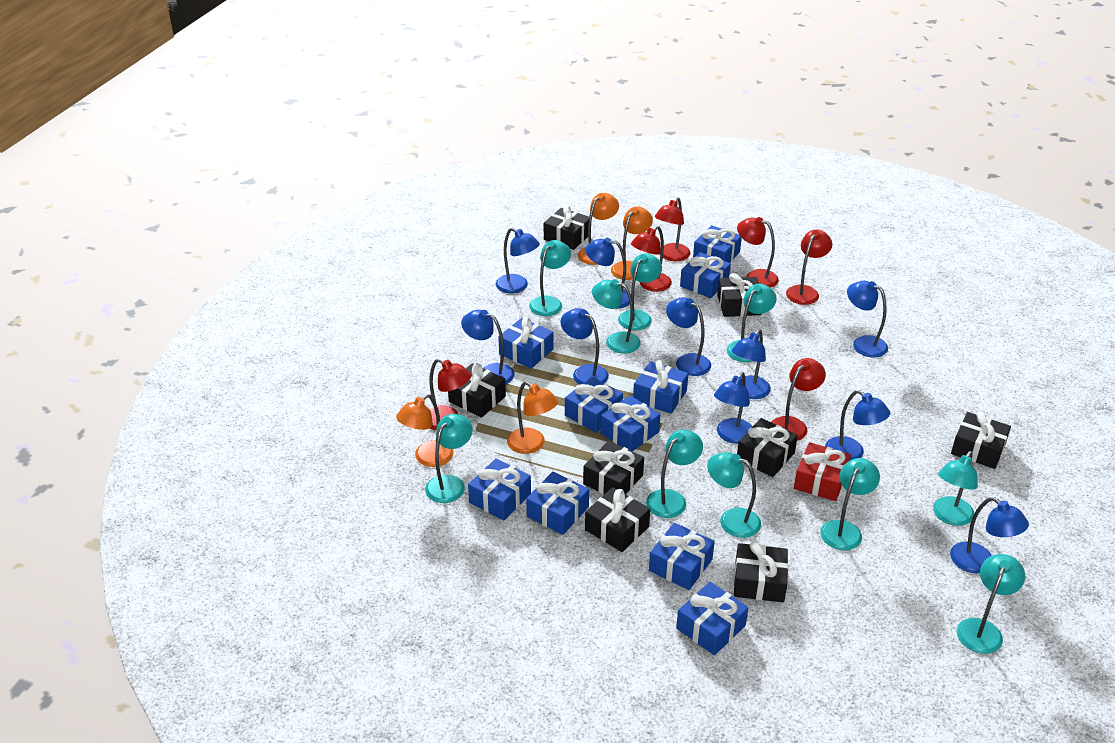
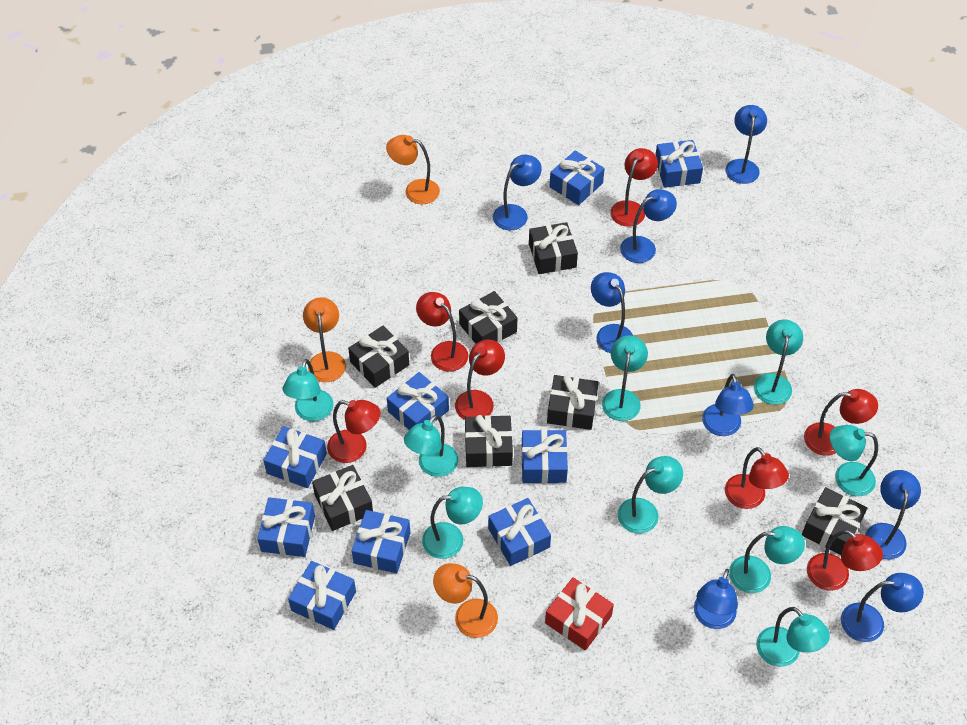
black gift: [448,363,506,418] [544,205,589,250] [583,441,644,494] [585,487,650,552] [717,273,762,317] [734,541,788,602] [737,418,798,477] [951,412,1011,469] = 8 -> [312,465,373,531] [348,326,409,388] [459,291,517,344] [465,415,513,467] [529,222,578,274] [547,375,599,430] [802,487,867,555] = 7
blue gift: [468,458,531,521] [499,317,553,369] [526,472,589,535] [565,377,623,433] [600,395,661,451] [633,360,688,414] [649,523,715,590] [676,582,748,655] [680,252,731,298] [693,225,742,263] = 10 -> [257,497,315,557] [263,426,327,488] [288,561,356,630] [352,510,410,573] [387,372,449,430] [488,498,551,566] [521,429,568,483] [550,150,605,205] [656,140,703,188] = 9
blue lamp: [461,310,515,384] [496,228,540,294] [561,308,609,385] [585,238,630,308] [666,297,711,376] [714,372,753,444] [732,329,771,399] [825,390,890,460] [847,281,888,358] [950,497,1029,574] = 10 -> [493,155,542,230] [591,272,633,353] [620,189,677,263] [694,569,738,629] [702,374,754,436] [725,105,767,184] [841,573,924,642] [865,470,921,559] = 8
orange lamp: [396,394,454,467] [507,381,558,454] [578,193,619,265] [611,207,653,280] = 4 -> [303,297,346,382] [386,135,440,204] [433,563,498,638] = 3
red lamp: [429,359,471,430] [631,226,672,292] [655,197,690,261] [737,217,779,288] [771,358,826,441] [786,229,832,305] = 6 -> [327,400,380,463] [416,292,468,372] [455,340,505,420] [610,148,658,227] [725,447,789,509] [804,389,878,456] [807,530,883,591] = 7
turquoise lamp: [425,414,473,503] [529,240,571,316] [592,279,641,354] [618,253,662,330] [646,429,703,518] [707,452,761,538] [727,284,777,362] [820,458,880,550] [933,451,978,526] [957,554,1025,654] = 10 -> [283,359,334,422] [404,415,458,477] [422,487,483,559] [602,335,648,421] [618,456,683,534] [729,526,805,593] [754,319,803,405] [756,607,830,667] [830,425,878,496] = 9

